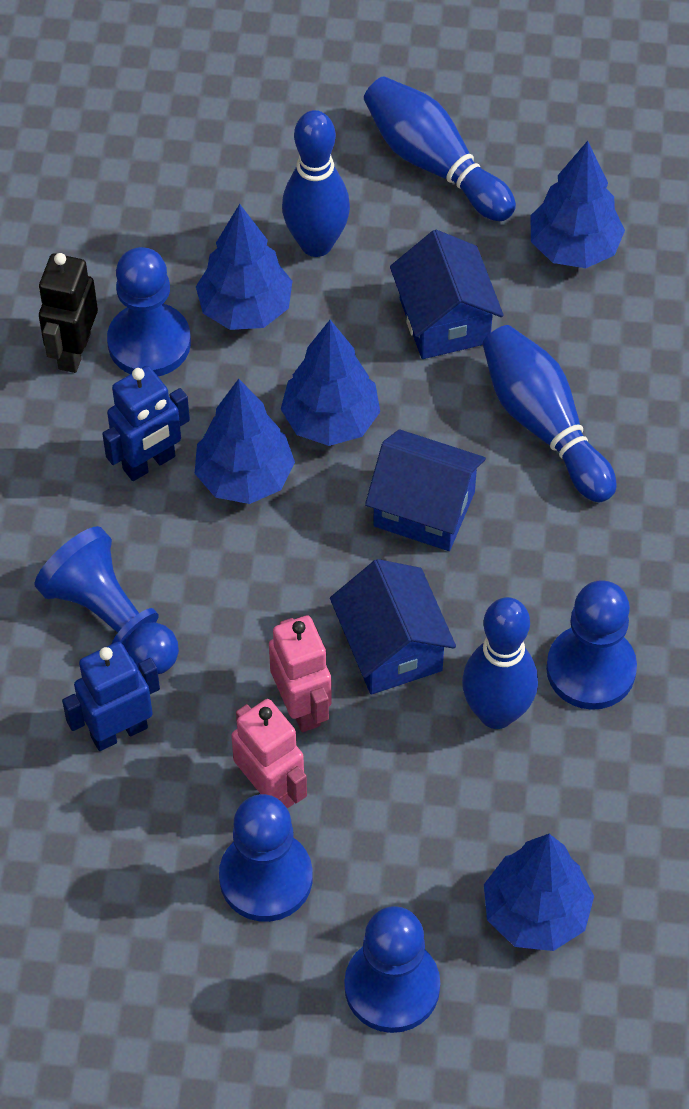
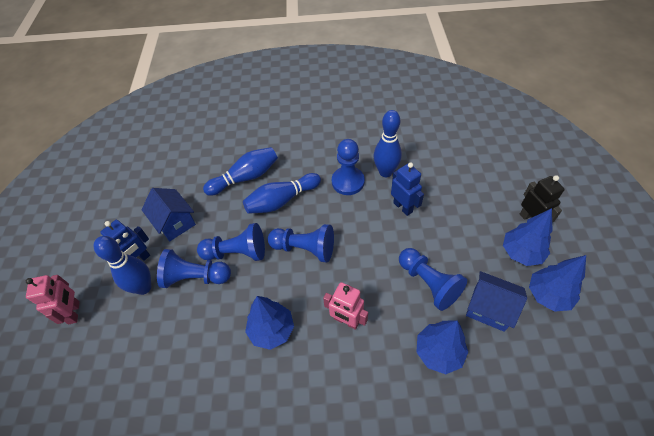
blue house: [330,559,456,695] [365,429,486,551] [390,230,504,359] = 3 -> [142,188,196,241] [466,271,527,332] = 2
blue tree: [194,379,295,504] [196,204,293,330] [281,320,380,446] [484,834,594,951] [530,141,625,268] = 5 -> [245,296,294,350] [417,320,468,374] [503,208,553,266] [529,255,586,312] = 4

